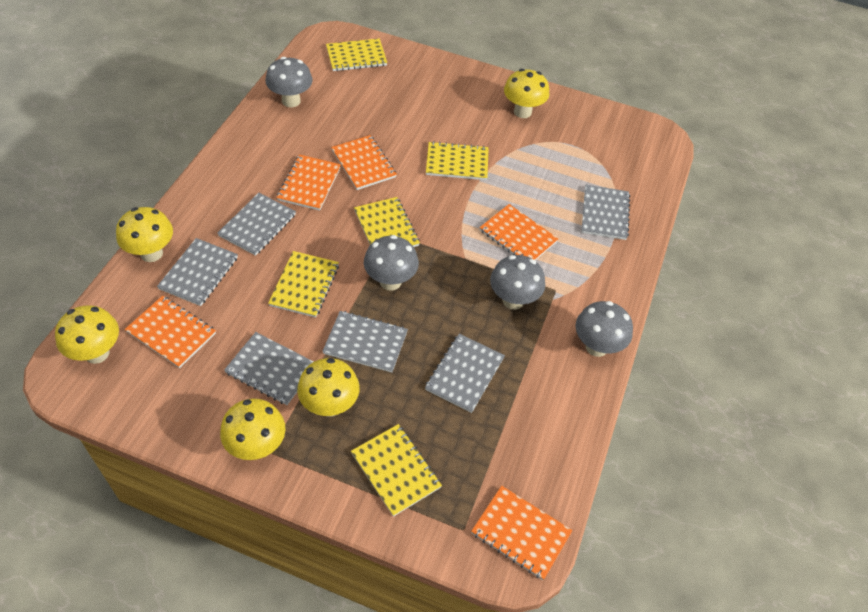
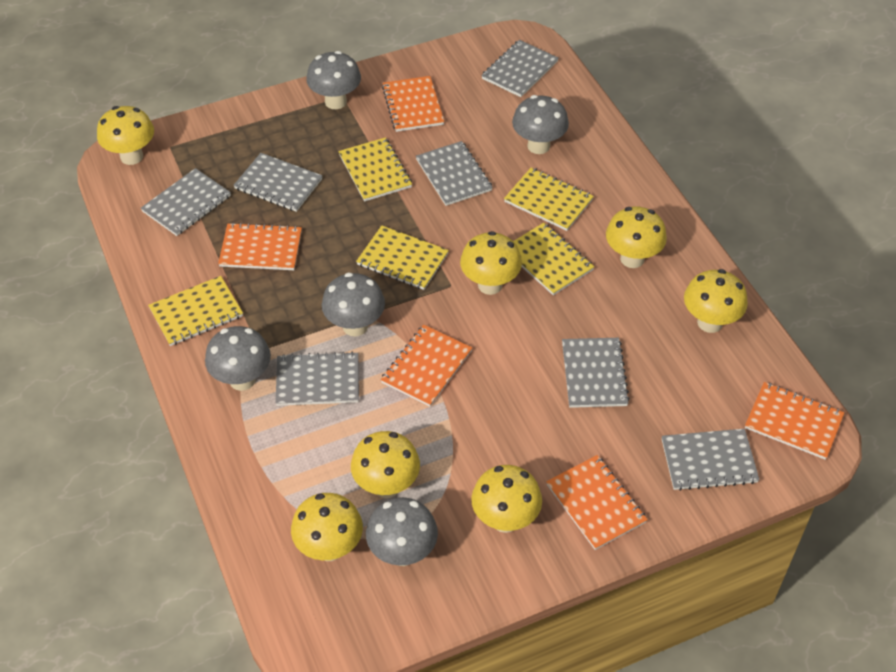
grey mushroom: [266,57,312,107] [364,235,419,291] [490,255,545,310] [576,301,633,357] = 4 -> [205,326,271,391] [306,51,361,109] [322,272,385,337] [366,497,438,566] [512,95,569,154] = 5
grey notebook: [157,238,238,306] [217,193,296,256] [224,332,314,405] [322,311,408,372] [425,334,505,413] [581,185,630,240] = 6 -> [141,168,231,236] [233,153,323,212] [275,351,359,406] [416,141,493,206] [481,40,559,97] [562,338,630,408] [662,429,760,491] = 7
yellow mushroom: [55,305,119,364] [116,207,173,262] [220,398,286,460] [297,358,360,417] [504,69,549,118] = 5 -> [97,106,154,165] [291,493,363,561] [351,431,420,498] [460,231,522,295] [471,465,542,533] [606,207,667,268] [684,269,748,333] = 7

